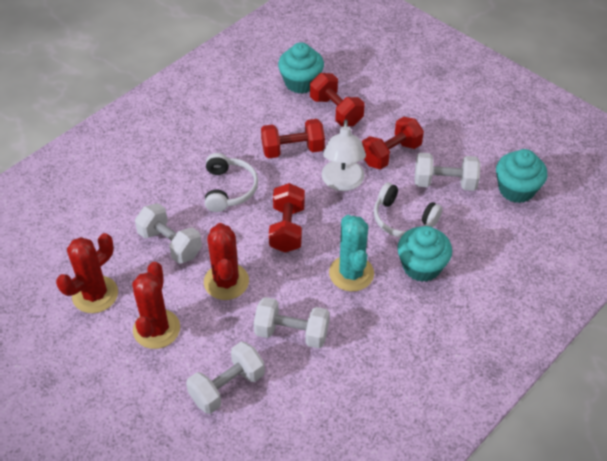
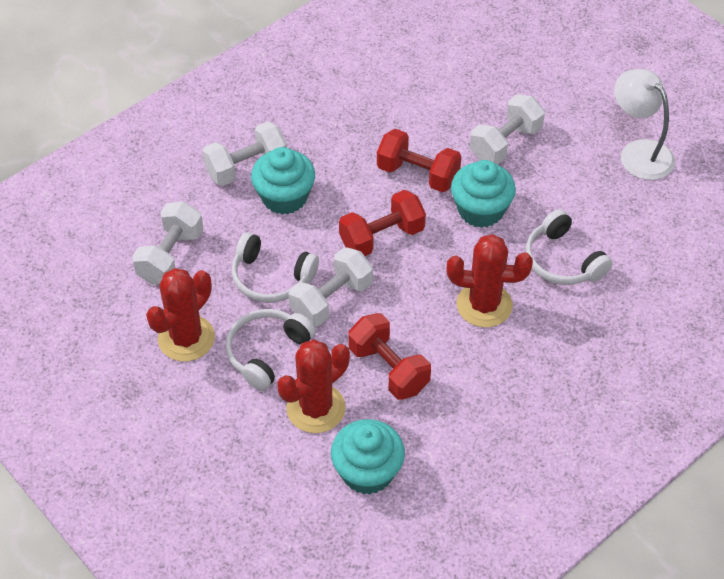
red dumbbell: [261,119,325,158] [269,183,305,252] [310,73,364,126] [362,117,424,169] = 4 -> [339,190,426,256] [348,313,431,400] [377,129,461,192] = 3
turquoise cactus: [329,215,374,291] = 1 -> none = 0
white headphones: [205,153,258,212] [374,182,442,238] = 2 -> [226,309,316,391] [232,232,319,303] [526,209,613,285] = 3

